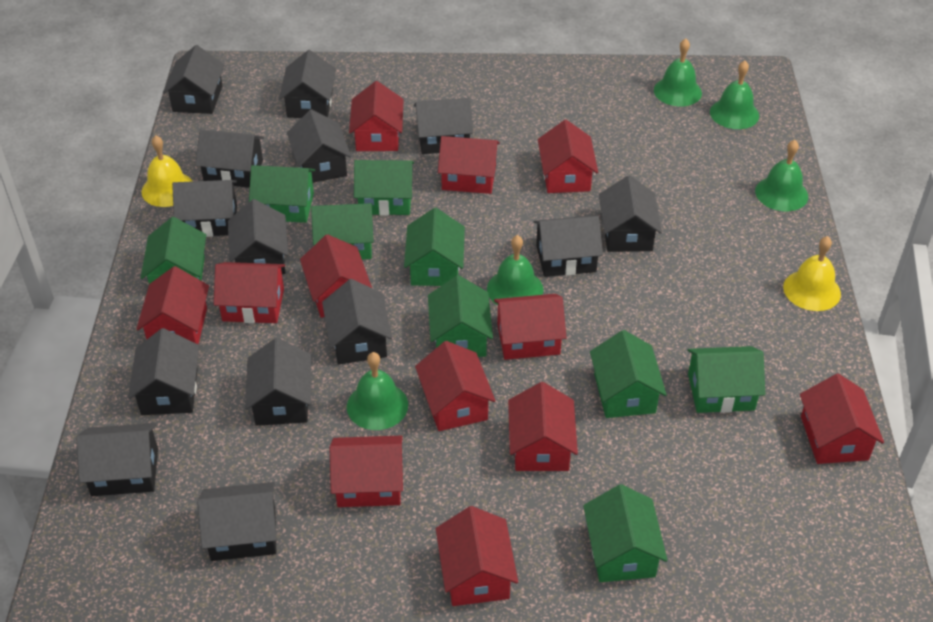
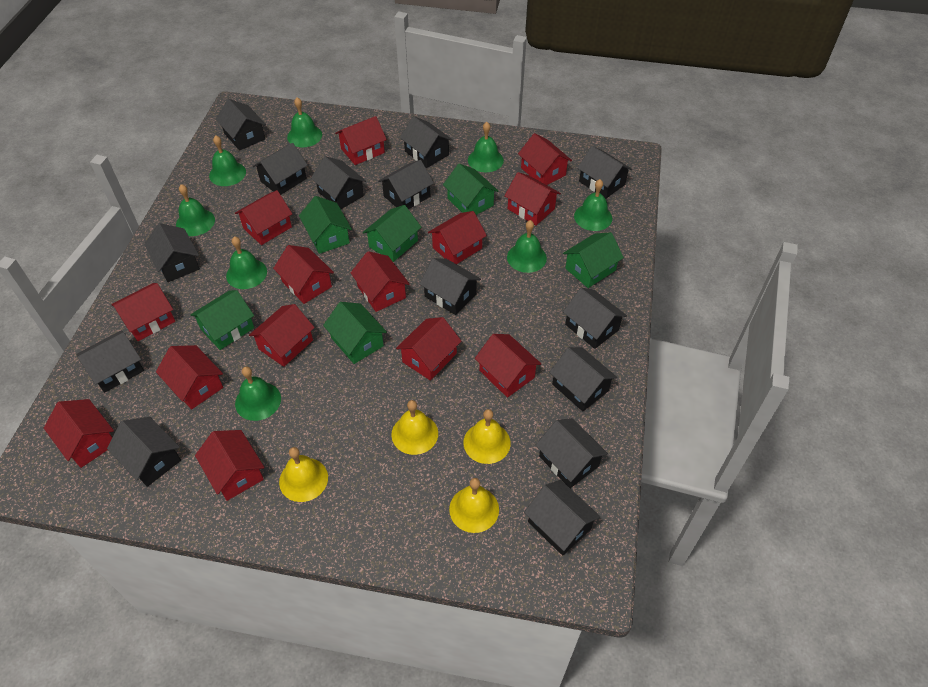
green bell: [347,352,408,430] [487,235,543,305] [654,38,702,106] [710,60,759,129] [755,140,808,211] = 5 -> [176,184,215,236] [209,135,246,186] [226,236,267,289] [235,367,281,421] [287,97,322,147] [468,122,504,172] [507,220,547,273] [574,179,612,231] = 8
green house: [140,217,206,284] [249,165,315,223] [311,203,374,260] [354,160,414,215] [404,208,465,286] [428,275,493,357] [583,484,668,582] [590,330,667,418] [687,346,765,413] = 9 -> [190,290,254,350] [299,196,352,254] [323,302,387,364] [363,205,421,262] [443,163,498,215] [563,232,624,288] = 6
red house: [136,266,209,344] [214,262,285,323] [300,234,372,318] [330,436,403,507] [349,81,404,151] [415,341,495,431] [436,506,518,606] [438,136,500,194] [494,294,567,360] [508,382,578,471] [538,120,598,193] [800,374,884,464] = 12 -> [44,399,114,468] [111,283,175,341] [156,345,223,410] [195,430,264,501] [235,190,292,245] [249,304,315,367] [273,245,334,304] [335,116,387,165] [350,251,409,312] [396,317,461,381] [428,211,487,264] [475,334,541,398] [504,172,561,225] [518,133,572,185] = 14
yellow bell: [141,135,193,207] [783,236,841,311] = 2 -> [279,447,328,502] [391,400,438,455] [449,478,499,533] [463,409,511,464] = 4

